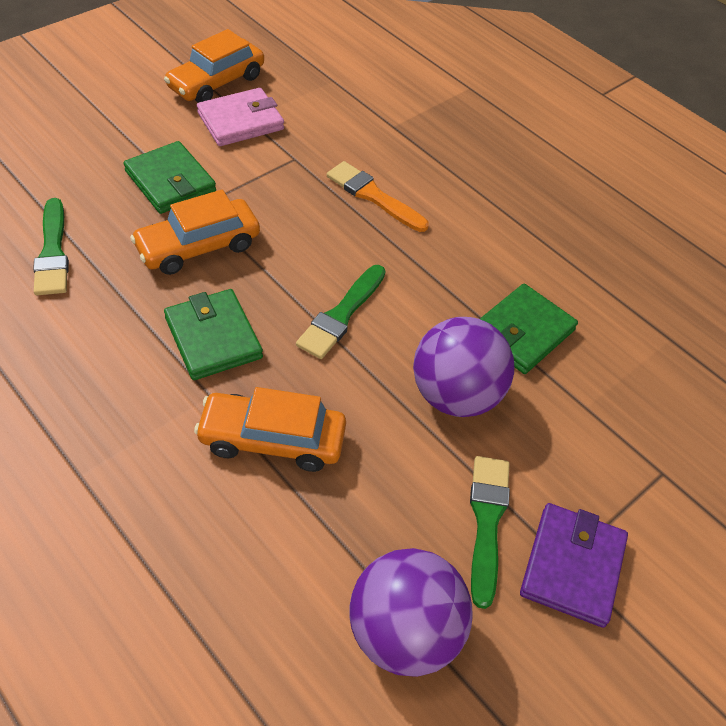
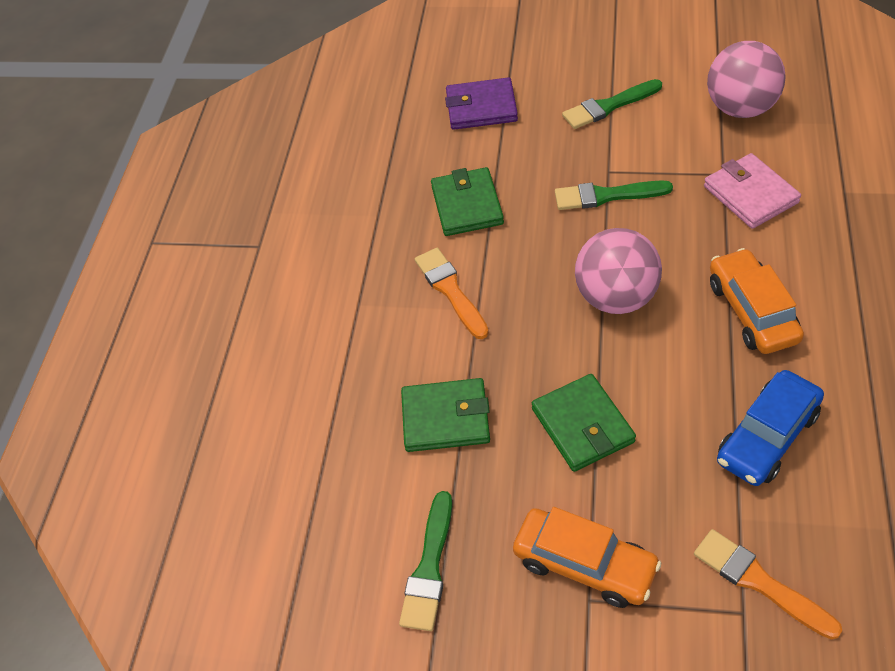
blue car: none = 0 -> [717,370,824,486] = 1
orange brush: [327,161,429,232] = 1 -> [415,248,489,339] [694,529,842,640] = 2
orange car: [130,190,260,275] [164,29,264,103] [194,387,346,472] = 3 -> [513,507,661,608] [710,248,804,354] = 2
pink ball: none = 0 -> [575,228,662,314] [707,41,786,118] = 2
purple ball: [349,548,473,677] [413,317,514,417] = 2 -> none = 0

